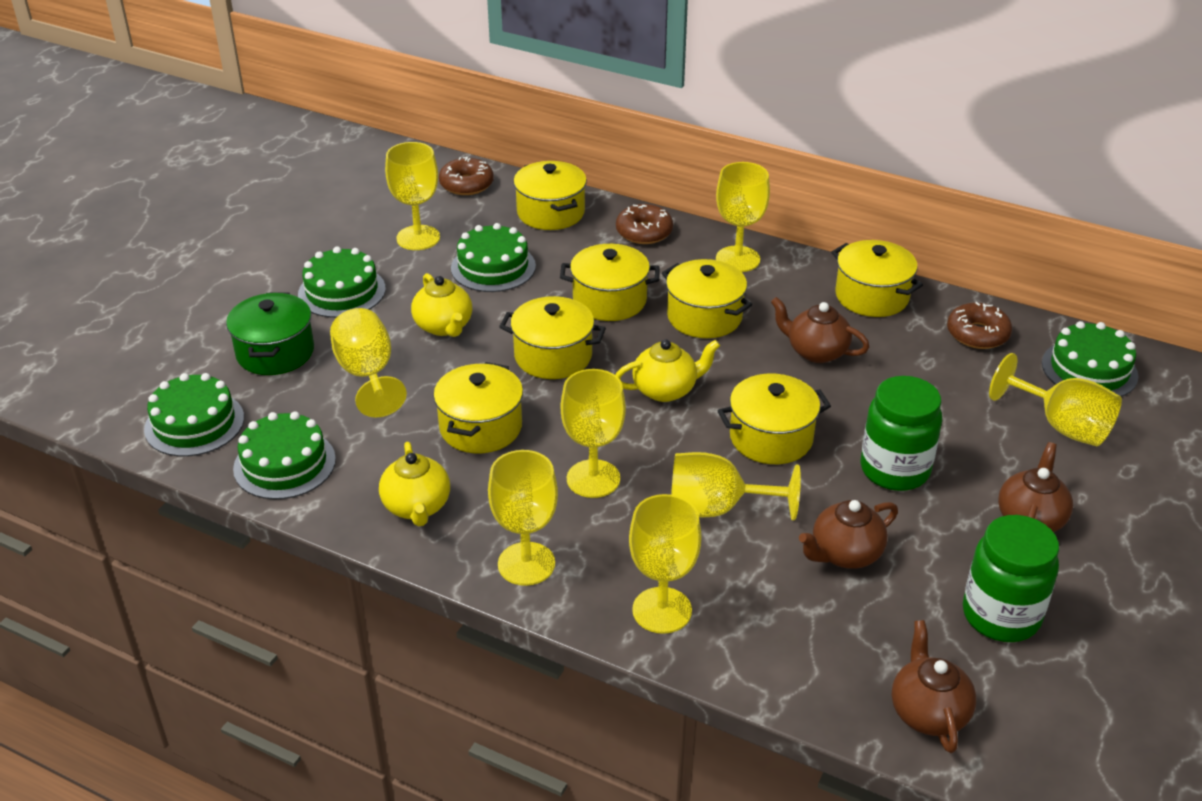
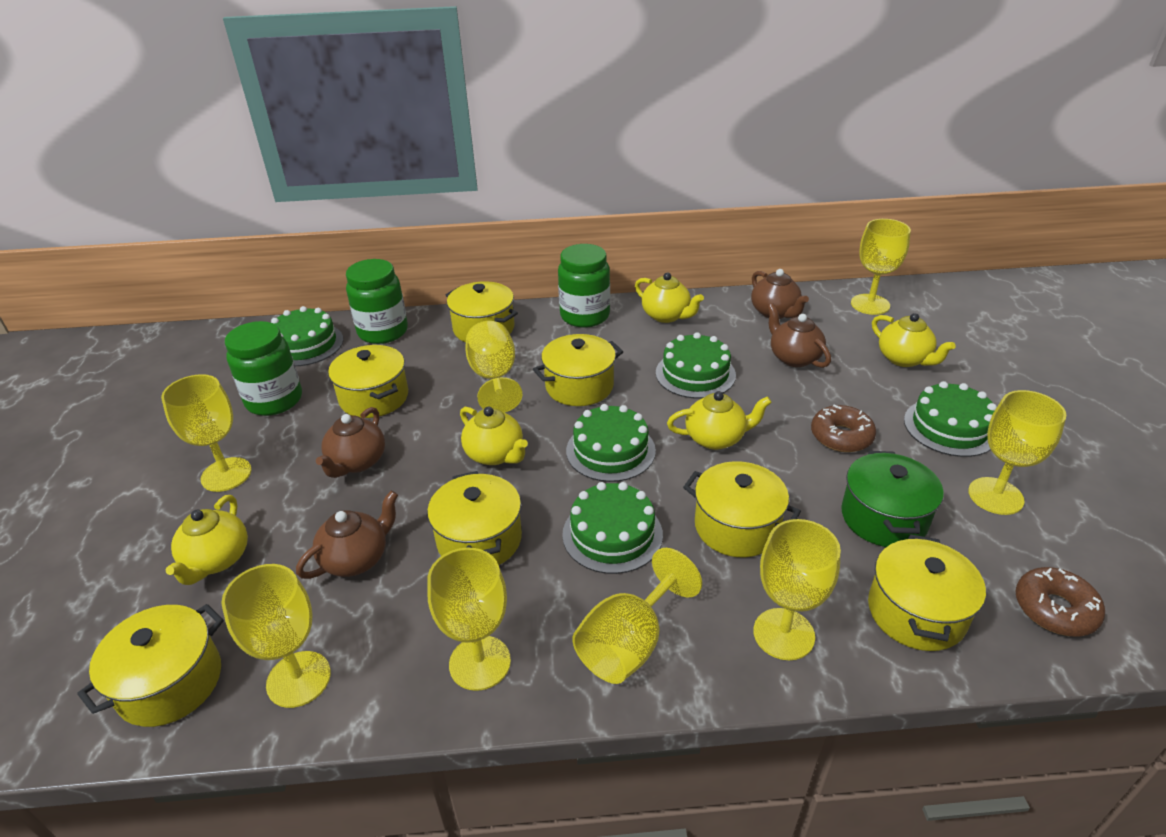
brown donut: [439,157,494,195] [616,204,673,244] [947,302,1012,349] = 3 -> [811,405,876,452] [1015,567,1105,637] = 2
green jar: [861,376,942,491] [963,515,1059,642] = 2 -> [225,321,302,416] [346,259,408,344] [558,244,610,328] = 3
yellow teapot: [379,442,450,526] [411,273,472,337] [616,339,720,402] = 3 -> [166,495,248,585] [460,406,528,465] [635,272,704,323] [667,391,772,450] [872,313,956,367] = 5

